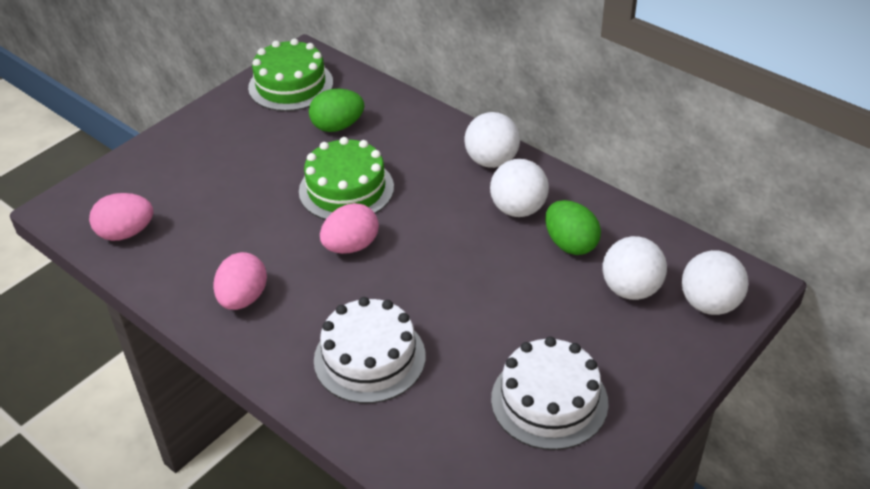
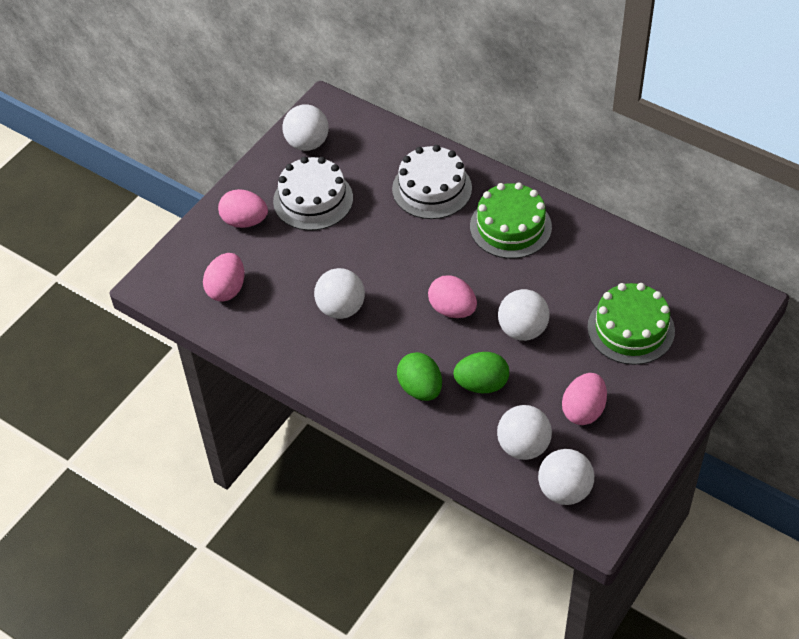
pink egg: [89,193,153,241] [213,252,267,310] [320,203,379,254] = 3 -> [203,253,244,302] [218,189,268,228] [428,275,477,318] [562,373,607,425] = 4
white ball: [465,112,520,168] [490,159,549,217] [602,236,667,300] [682,250,748,315] = 4 -> [282,104,329,151] [314,268,365,319] [497,405,552,460] [498,289,550,341] [538,449,594,505] = 5

